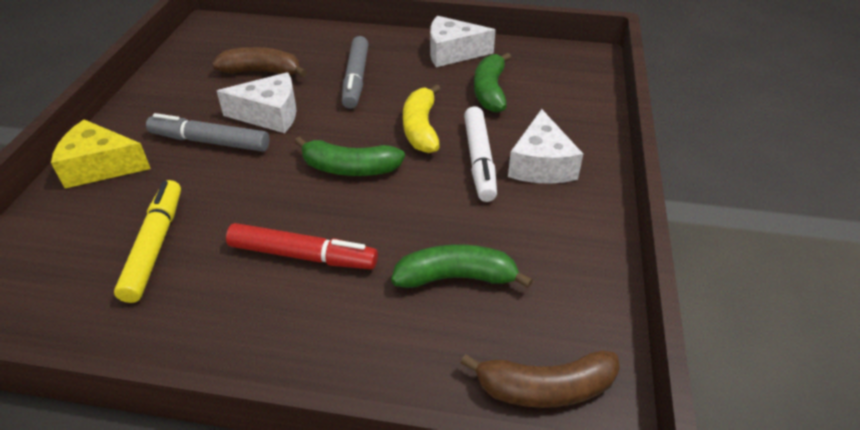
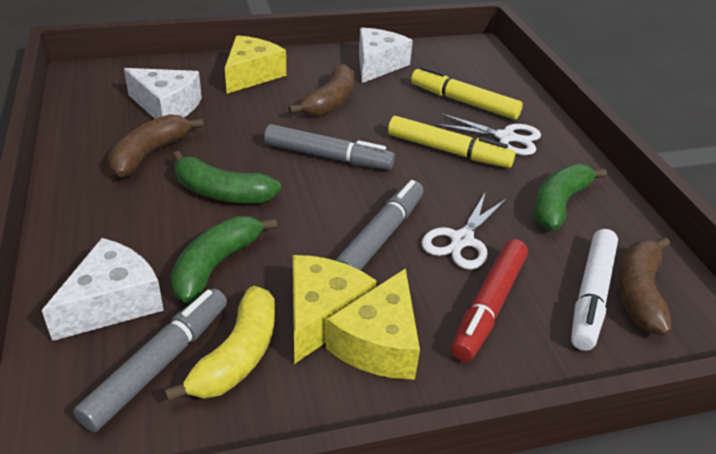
brown banana: [212,47,307,77] [460,351,620,408] = 2 -> [108,114,204,177] [288,64,354,116] [618,237,672,335] = 3
grey marker: [146,113,270,152] [342,36,369,109] = 2 -> [73,288,227,432] [264,124,395,170] [335,180,424,270] = 3
white scissors: none = 0 -> [421,191,507,270] [435,113,541,155] = 2
yellow cheese: [51,119,151,188] = 1 -> [225,35,286,94] [293,255,377,364] [326,268,420,380] = 3
yellow marker: [114,180,181,303] = 1 -> [388,116,515,168] [411,67,523,120] = 2

